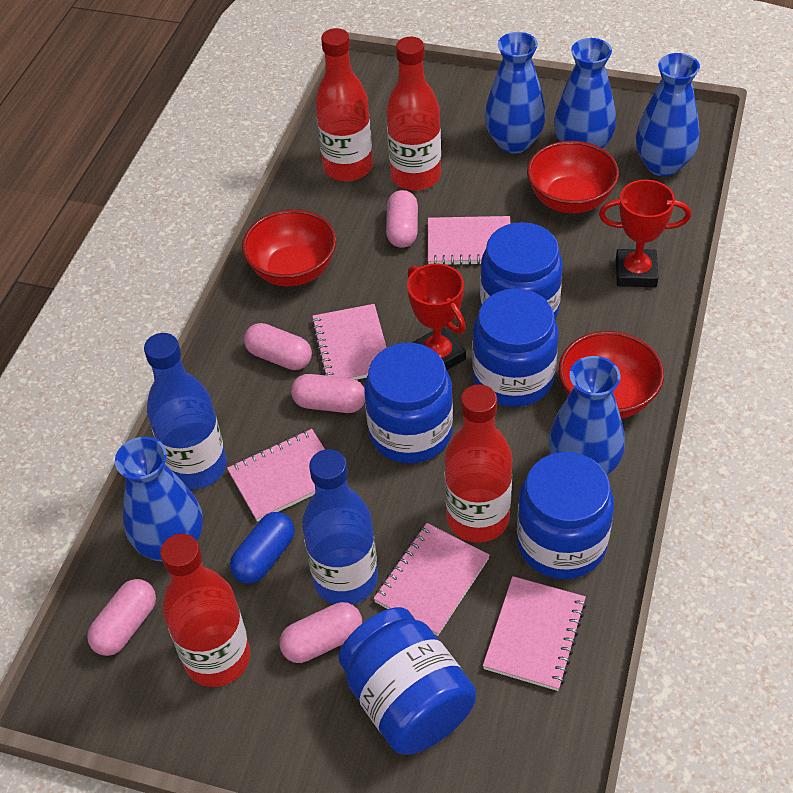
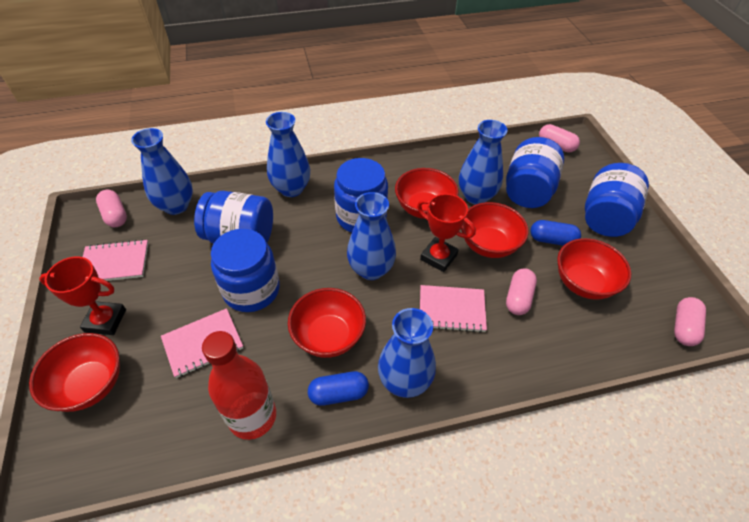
blue bottle: [144,333,227,489] [302,449,378,604] = 2 -> none = 0
blue capsule: [230,512,295,584] = 1 -> [308,371,369,406] [530,220,581,246] = 2
pink capsule: [87,579,156,656] [244,323,312,370] [279,602,362,663] [291,374,365,413] [386,190,418,248] = 5 -> [96,190,127,227] [506,268,537,315] [539,124,580,152] [674,297,706,346] = 4
pink notebook: [227,429,325,522] [311,304,387,380] [373,523,490,636] [428,216,510,266] [483,576,586,691] = 5 -> [83,239,148,281] [161,308,243,378] [420,285,487,333] = 3
red bottle: [160,534,251,687] [315,28,373,182] [386,37,441,191] [444,384,512,543] = 4 -> [202,331,276,440] = 1
red bowl: [242,209,336,286] [527,141,619,213] [559,331,664,419] = 3 -> [29,333,120,412] [288,288,366,358] [395,168,459,219] [461,202,528,258] [557,238,631,299] = 5

